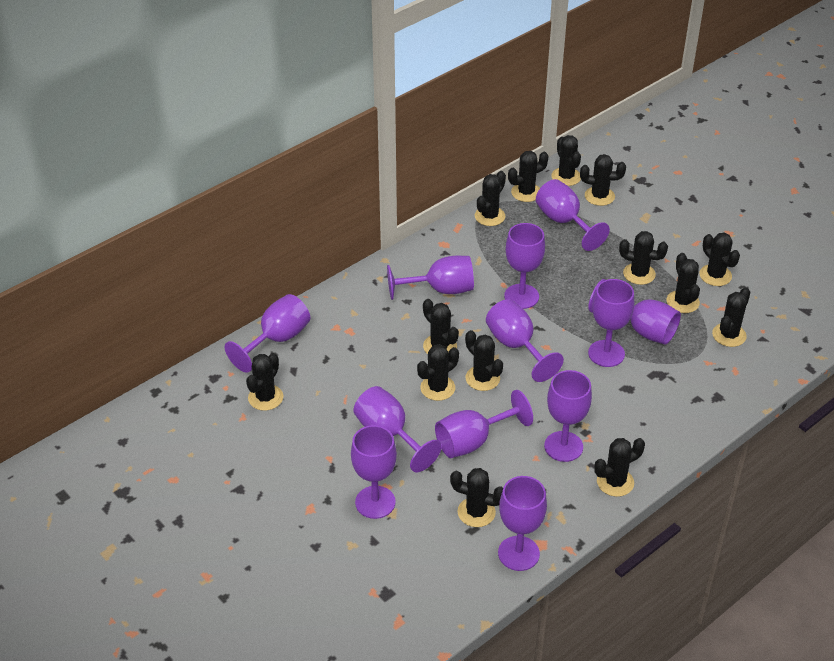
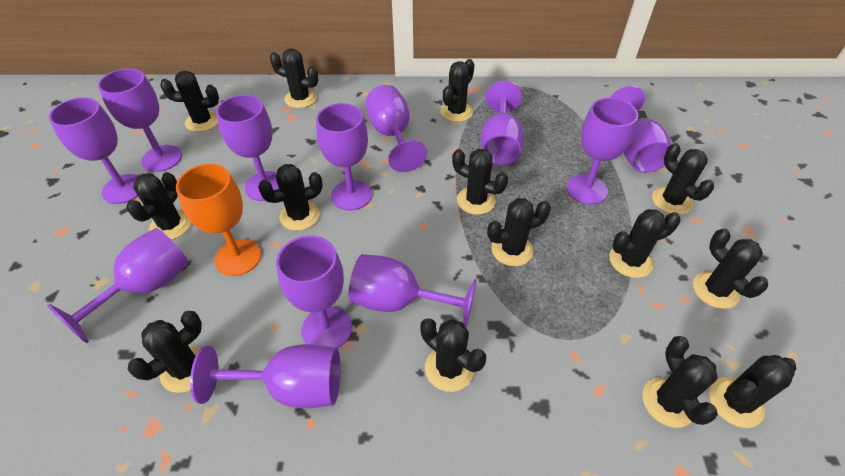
orange goblet: none = 0 -> [176,164,261,276] = 1

